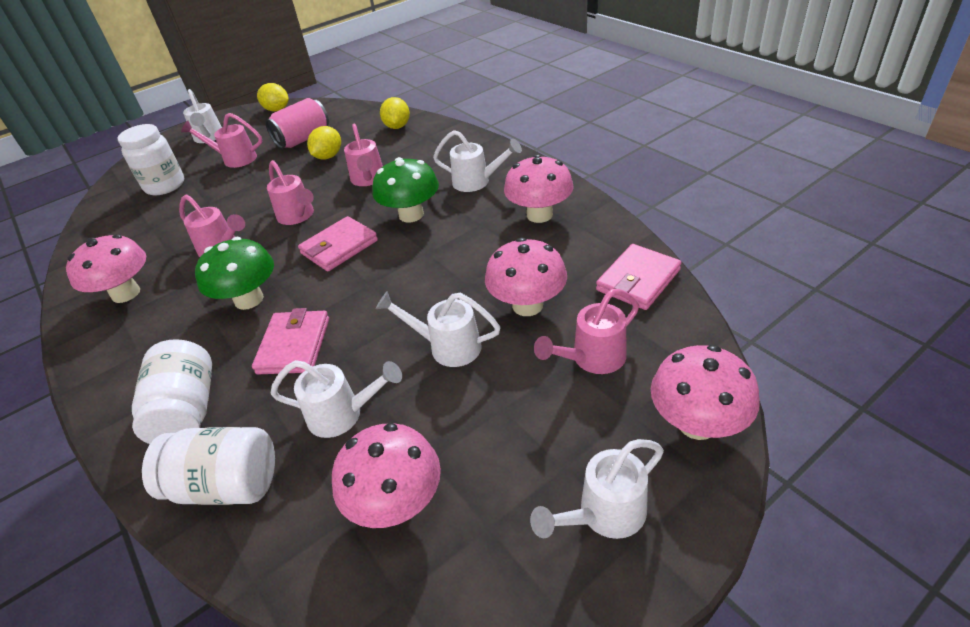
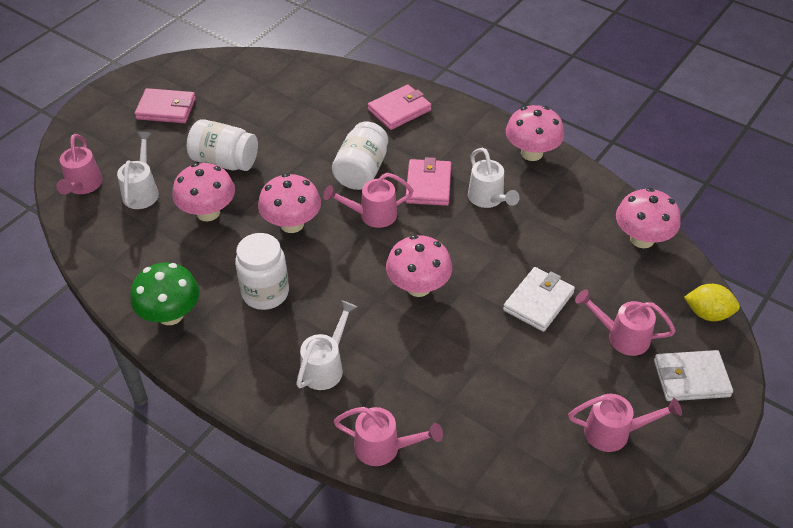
green mushroom: [195,237,274,310] [373,157,439,222] = 2 -> [130,263,199,325] = 1
pink can: [266,98,329,149] = 1 -> none = 0
white wallet: none = 0 -> [503,267,575,332] [654,350,733,401] = 2
white watering can: [183,89,222,143] [270,360,402,438] [376,292,501,367] [433,130,522,192] [530,439,664,539] = 5 -> [117,132,159,209] [296,300,357,390] [468,148,520,208] = 3
yellow lemon: [257,83,289,111] [307,126,341,159] [380,97,410,129] = 3 -> [684,284,740,321] = 1

